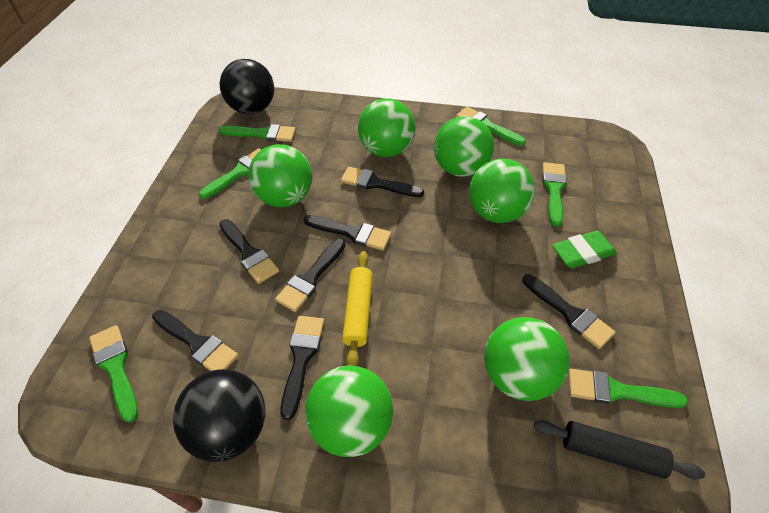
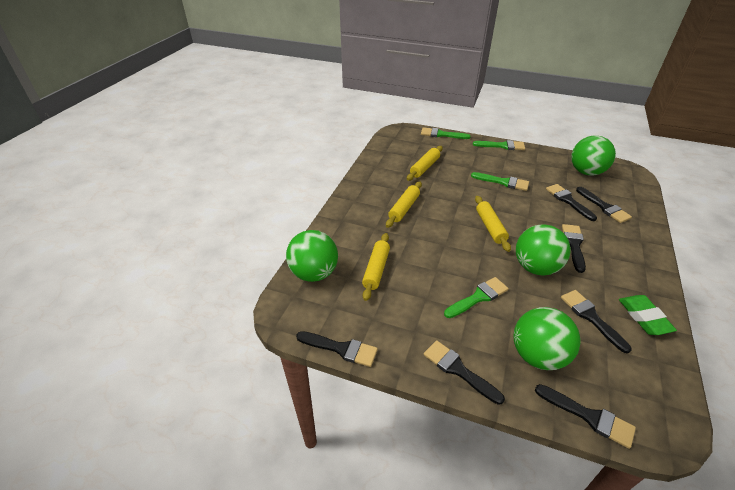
black ball: [173,369,266,462] [220,59,274,114] = 2 -> none = 0
black rolling pin: [534,420,705,479] = 1 -> none = 0
green ball: [248,144,312,207] [305,365,393,457] [358,98,415,157] [434,116,494,177] [469,159,535,223] [484,317,570,401] = 6 -> [286,230,338,282] [514,307,581,370] [516,224,571,275] [571,136,616,176] = 4
green brush: [89,325,138,422] [199,148,261,199] [219,124,296,142] [456,107,526,146] [542,162,567,226] [569,369,688,408] = 6 -> [421,127,470,139] [444,277,509,318] [471,172,529,191] [473,140,525,150] = 4
yellow rolling pin: [342,251,373,366] = 1 -> [362,233,390,301] [386,181,422,228] [407,146,443,181] [475,196,511,252] = 4

